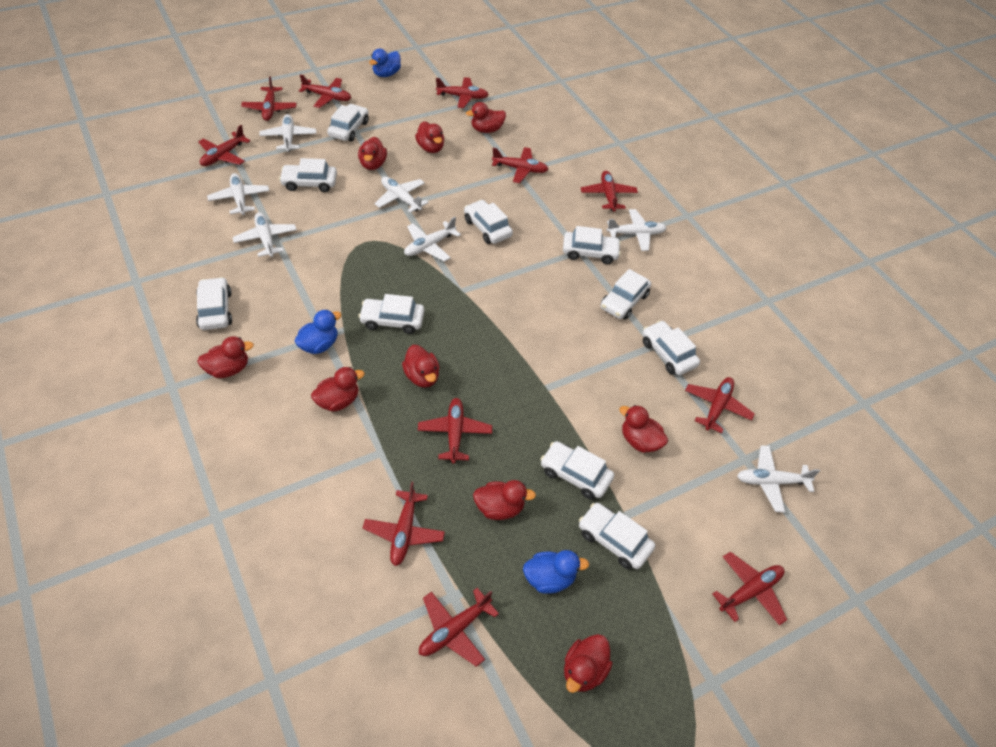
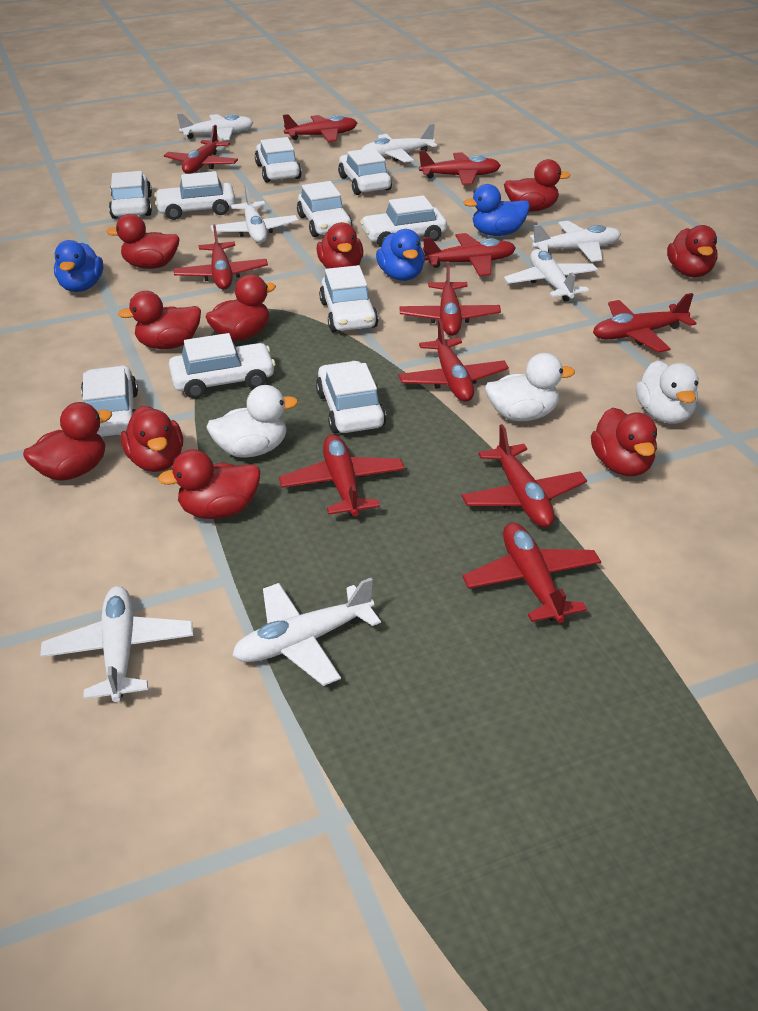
red duck: [197,336,254,378] [311,367,365,412] [358,137,387,170] [402,345,440,388] [415,121,444,153] [466,102,506,133] [473,480,536,520] [564,634,613,693] [619,405,668,453] = 9 -> [23,402,112,481] [106,214,180,269] [118,291,201,349] [121,406,183,472] [158,449,260,519] [206,274,276,341] [316,222,363,269] [504,159,571,211] [591,407,657,476] [667,225,717,277] = 10
white duck: none = 0 -> [206,385,298,457] [485,353,575,421] [636,360,699,424] = 3

